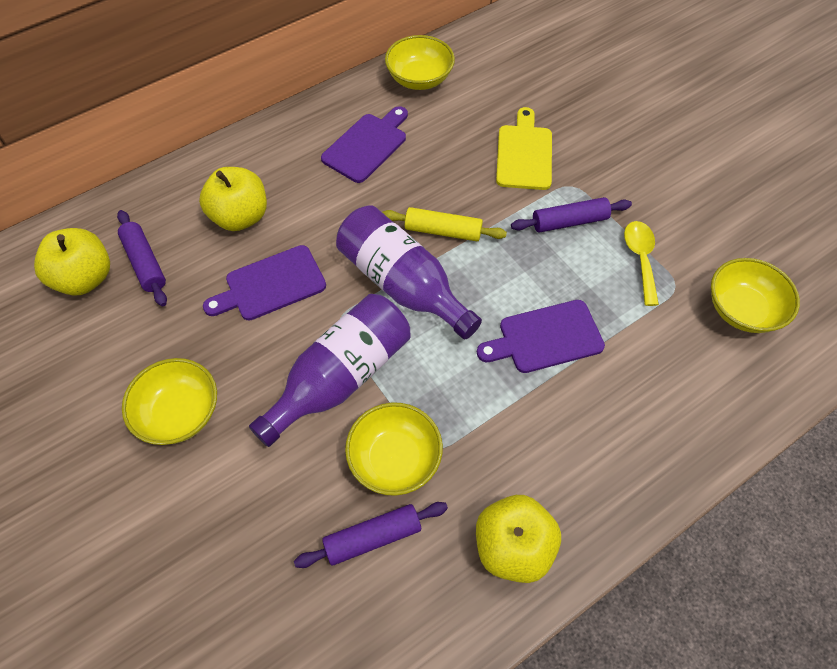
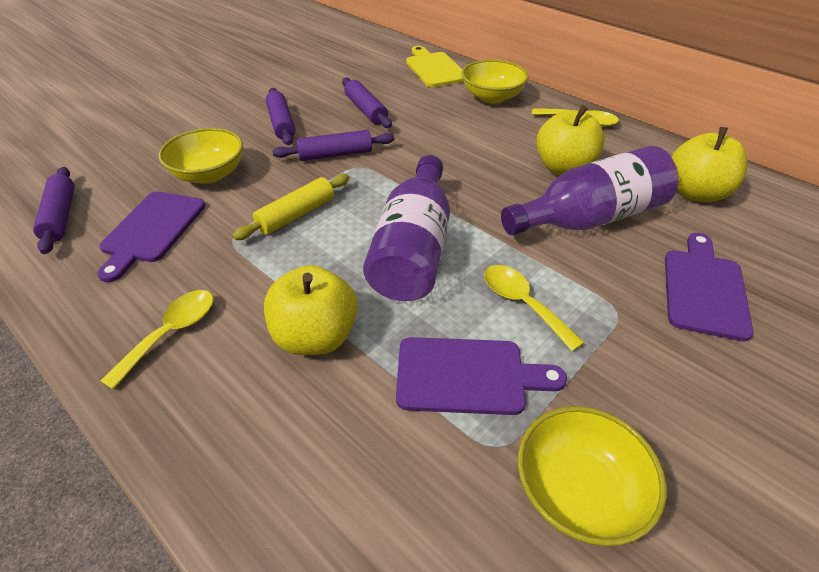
purple rolling pin: [117,210,167,306] [294,502,448,568] [511,197,632,233] = 3 -> [33,167,75,254] [266,88,295,145] [272,130,394,161] [342,78,392,128] = 4
yellow bowl: [122,358,217,445] [345,403,443,496] [385,35,455,90] [711,258,800,333] = 4 -> [158,128,243,184] [461,59,529,104] [518,406,667,546] = 3
yellow spoon: [624,221,659,306] = 1 -> [101,290,214,390] [484,265,585,352] [532,108,619,127] = 3

